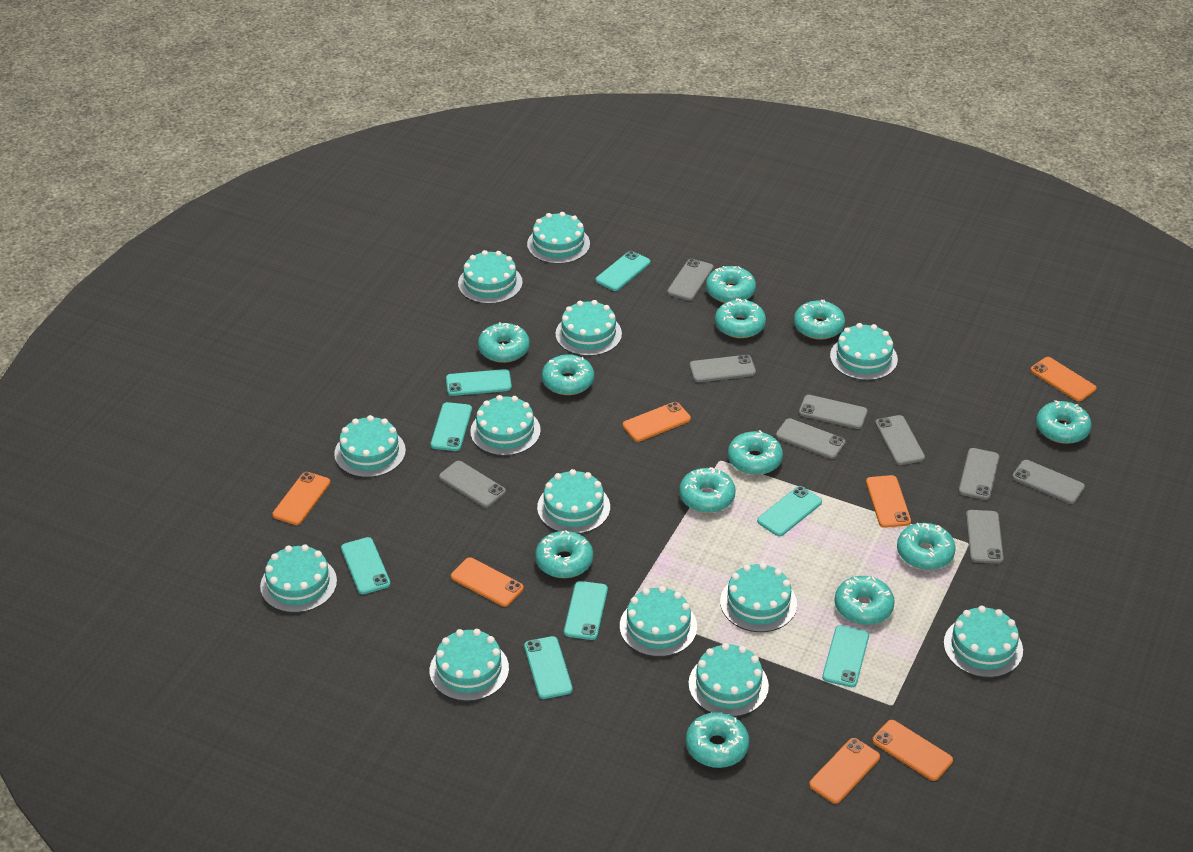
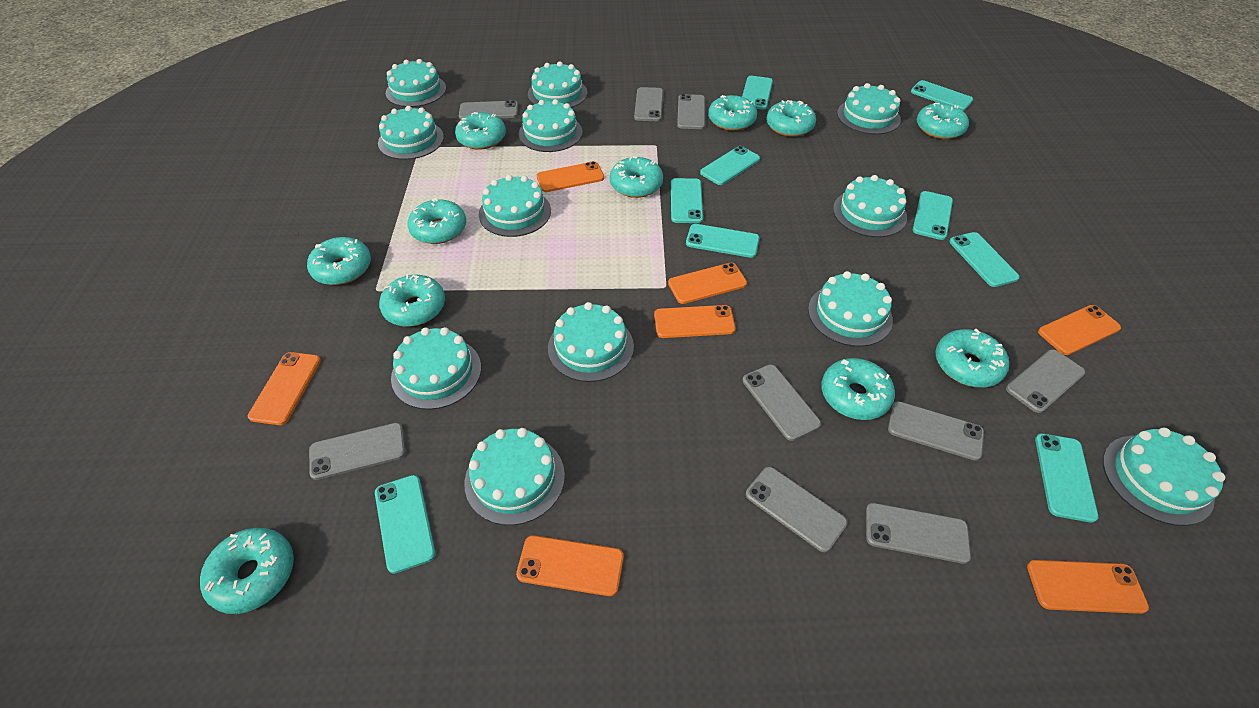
turquoise cake: [260,544,337,613] [334,415,406,478] [430,629,509,701] [458,250,523,304] [470,395,541,456] [527,212,590,264] [537,469,610,534] [555,300,622,356] [620,586,697,657] [688,643,769,717] [720,563,797,632] [830,323,898,380] [944,606,1023,678] = 13 -> [378,106,444,160] [386,59,446,107] [391,327,481,410] [464,428,565,525] [479,175,551,237] [518,99,583,152] [528,61,587,108] [548,302,634,382] [808,271,893,347] [833,175,907,237] [837,83,901,135] [1103,428,1225,526] = 12
turquoise donut: [478,322,530,363] [535,530,593,578] [542,354,594,395] [679,467,736,513] [686,712,749,768] [706,266,756,303] [715,299,766,338] [728,430,783,475] [794,300,845,339] [835,576,895,625] [897,523,956,570] [1036,400,1092,444] = 12 -> [200,528,294,614] [307,237,371,285] [379,274,445,327] [407,198,466,244] [455,112,506,150] [610,156,663,198] [708,95,757,131] [766,100,816,137] [821,358,895,420] [917,102,969,139] [936,329,1009,387] = 11
turquoise phone: [341,537,390,594] [431,402,472,451] [446,369,512,396] [524,636,573,699] [564,581,608,640] [596,251,651,291] [757,486,822,536] [822,625,869,687] = 8 -> [375,475,435,574] [671,178,703,223] [686,224,759,258] [700,146,760,185] [742,76,773,110] [911,80,973,111] [913,191,953,240] [949,232,1020,287] [1035,433,1099,523] = 9

